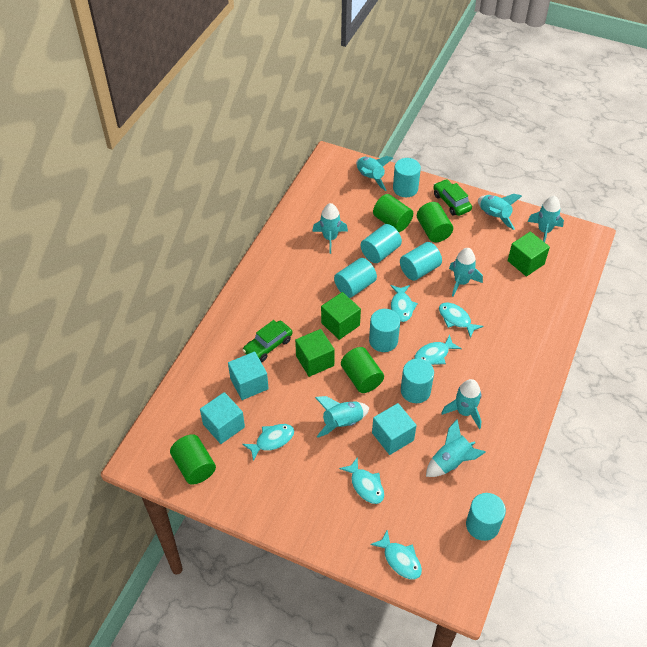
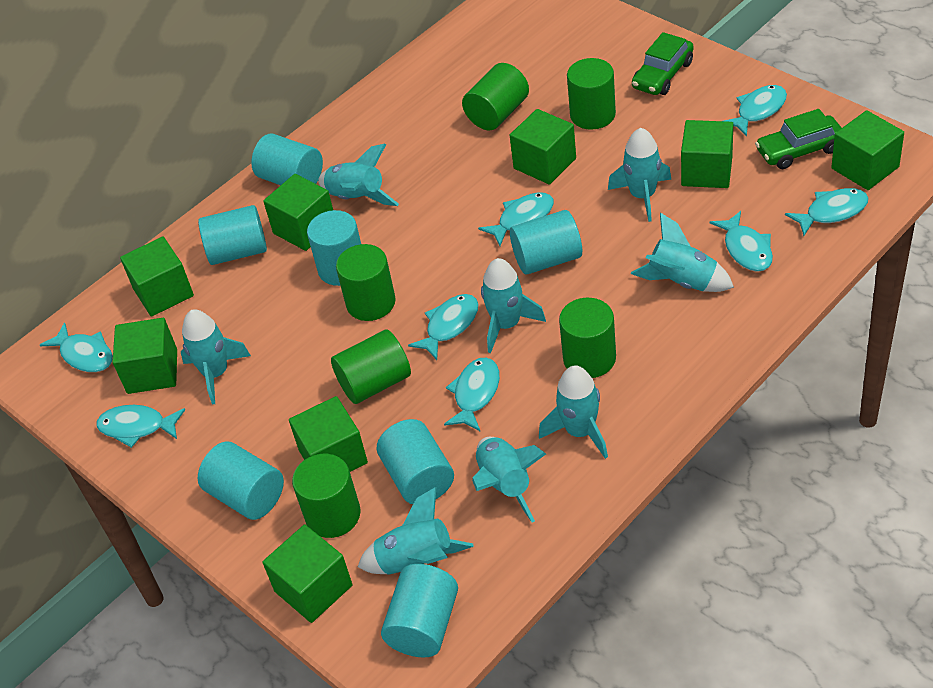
green cube: [295,329,335,377] [321,292,361,340] [508,231,550,276] = 3 -> [112,318,177,394] [120,237,194,317] [262,525,352,623] [263,174,333,251] [289,396,368,472] [510,109,576,185] [681,120,733,188] [831,110,904,190] = 8
green cylinder: [170,434,216,485] [341,347,384,393] [373,194,413,232] [417,202,453,242] = 4 -> [292,454,361,538] [331,330,411,404] [336,244,396,321] [462,63,529,130] [559,298,616,378] [567,58,616,130] = 6
turquoise cube: [200,392,245,444] [228,352,269,400] [372,403,417,455] = 3 -> none = 0
turquoise fish: [242,424,294,461] [339,457,384,504] [370,530,422,580] [391,285,418,322] [414,334,462,365] [439,303,484,338] = 6 -> [40,323,113,372] [96,405,185,448] [408,294,478,360] [444,358,500,431] [478,192,554,246] [710,211,773,272] [724,85,787,137] [785,188,869,236] = 8

